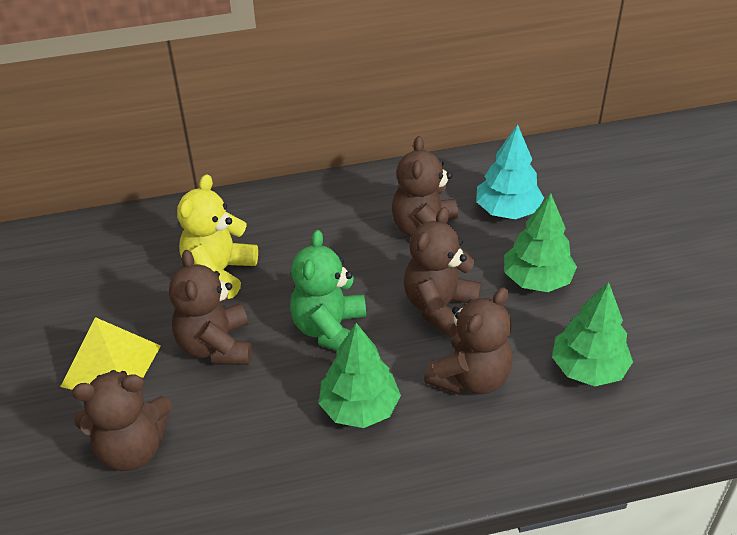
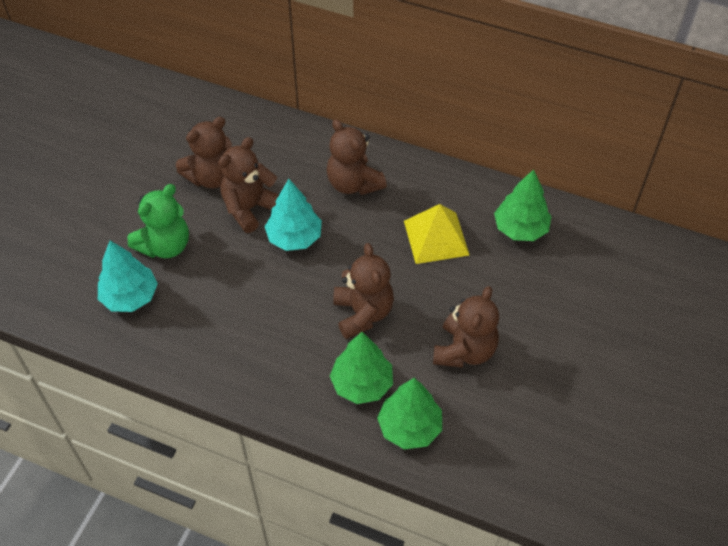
turquoise tree: [477,124,544,219] = 1 -> [98,240,158,312] [265,179,322,251] = 2
yellow teddy bear: [177,174,258,299] = 1 -> none = 0

